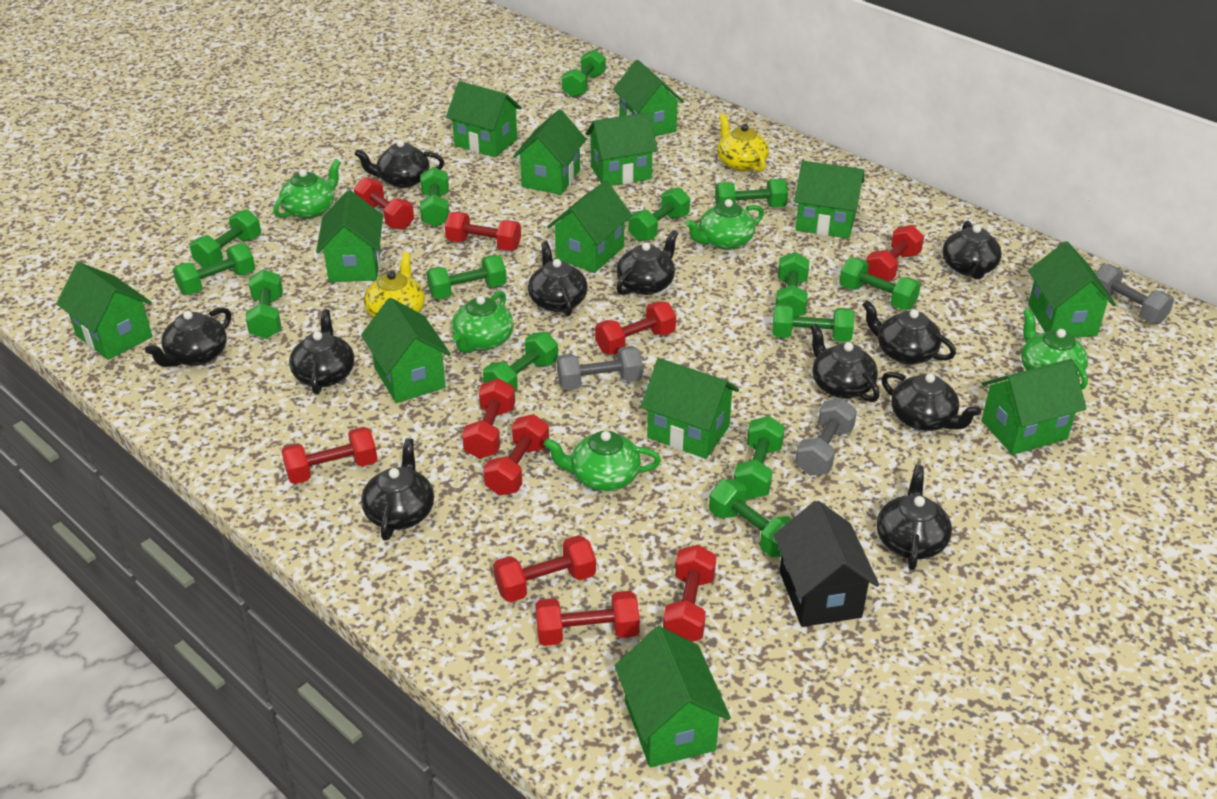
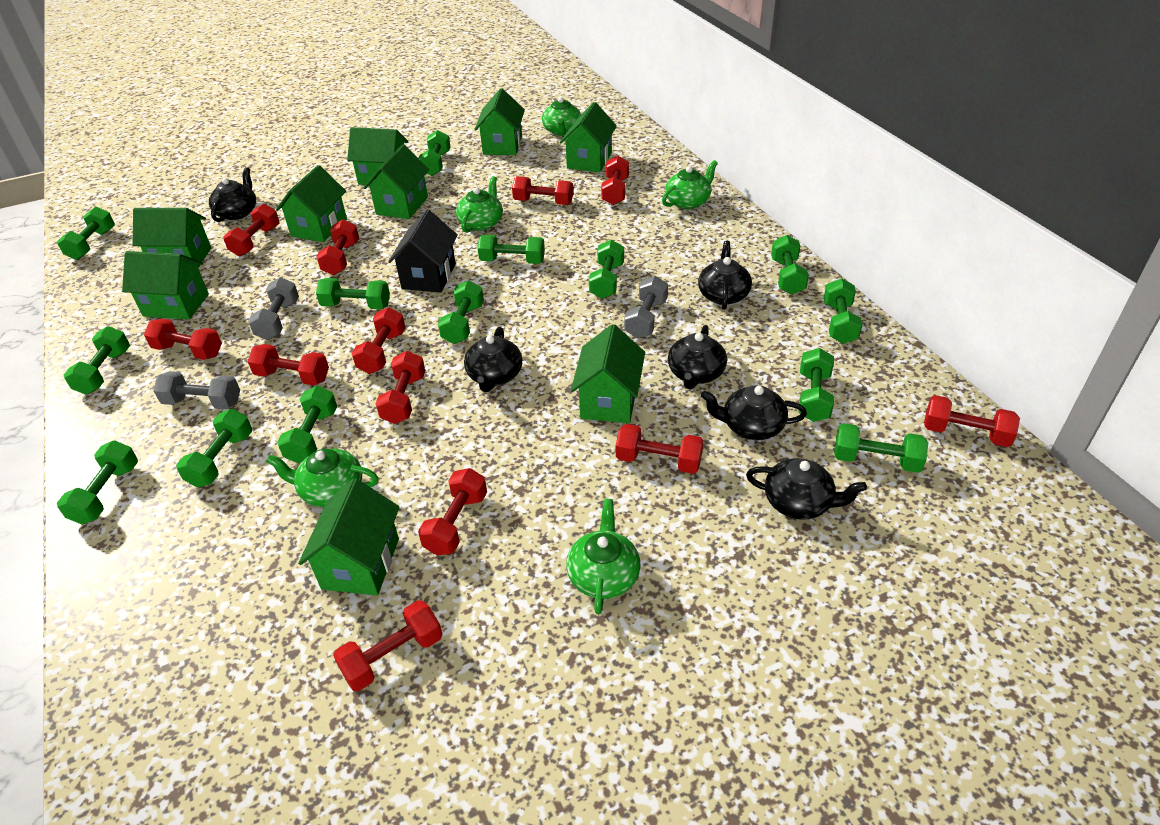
black teapot: [145,307,231,367] [289,309,354,394] [354,140,444,188] [361,438,434,541] [528,242,588,316] [616,230,678,295] [810,324,880,402] [862,300,956,365] [876,465,952,570] [881,372,981,431] [942,221,1002,279] = 11 -> [209,167,256,222] [464,327,522,392] [668,325,727,389] [698,241,752,310] [701,385,807,440] [746,458,867,520] = 6
green house: [56,262,152,360] [316,190,383,282] [361,298,451,403] [446,81,522,157] [513,109,586,195] [547,180,632,273] [585,112,658,186] [613,60,684,136] [615,626,731,767] [641,358,739,459] [794,161,864,239] [981,359,1087,455] [1028,241,1116,338] = 13 -> [122,251,209,319] [133,208,211,268] [276,165,347,242] [298,478,400,596] [347,127,408,185] [364,144,429,219] [474,88,525,155] [560,102,617,172] [571,324,645,423] = 9
red dumbbell: [281,427,378,484] [354,177,414,230] [445,212,521,251] [462,378,515,459] [483,414,549,496] [493,535,596,602] [535,591,640,646] [595,301,676,355] [663,545,716,642] [866,225,924,281] = 10 -> [144,319,222,360] [223,204,279,256] [248,344,329,385] [317,219,359,275] [333,600,443,691] [352,307,406,374] [376,351,425,424] [418,468,487,556] [512,176,573,205] [601,156,629,205] [616,424,704,474] [924,395,1020,447] = 12
yellow teapot: [364,252,425,318] [717,114,769,172] = 2 -> none = 0

